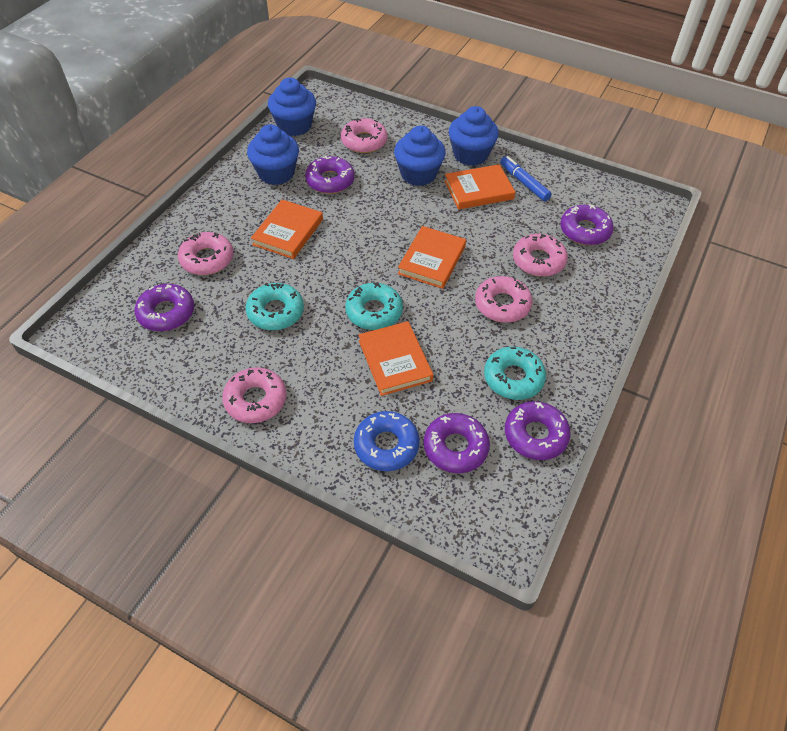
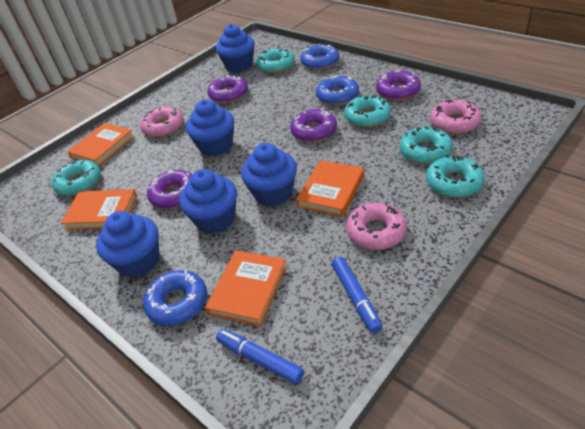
blue cupcake: [247,124,299,185] [268,77,316,136] [394,126,445,186] [449,106,499,166] = 4 -> [96,211,159,278] [179,169,237,234] [186,99,234,156] [216,24,255,73] [241,143,297,206] = 5
blue donut: [354,411,420,471] = 1 -> [143,270,207,326] [301,44,339,70] [316,75,359,105] = 3
blue marker: [500,156,551,201] = 1 -> [216,329,304,384] [332,257,383,333] = 2
pink donut: [178,232,233,275] [222,367,287,423] [341,118,387,153] [475,276,532,323] [513,234,568,277] = 5 -> [140,107,183,137] [346,202,407,250] [430,100,481,134] = 3
purple donut: [134,284,194,331] [305,156,355,194] [424,413,490,473] [505,401,571,460] [560,204,614,245] = 5 -> [147,170,192,209] [207,75,248,103] [290,108,337,142] [376,70,421,100] = 4
turquoise donut: [246,283,304,330] [345,282,403,330] [484,347,546,400] = 3 -> [51,160,101,196] [256,48,294,73] [344,95,391,127] [399,127,452,164] [426,155,484,198] = 5

